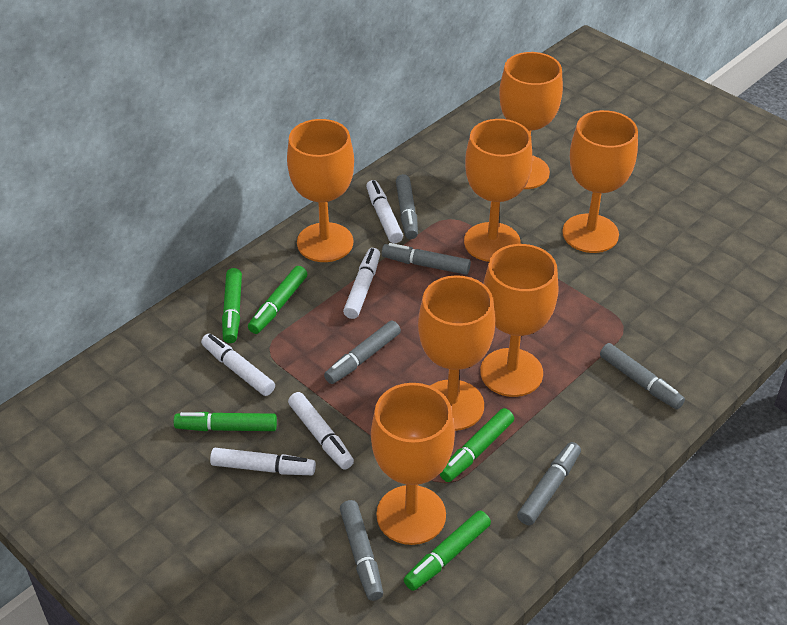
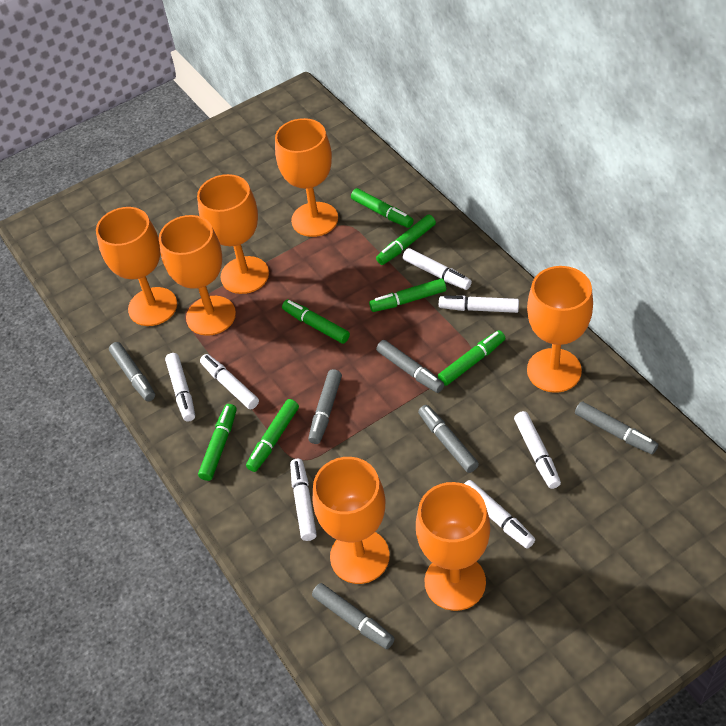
green marker: [174,412,277,431] [222,268,242,343] [248,266,307,334] [404,511,491,591] [439,408,514,482] = 5 -> [198,404,237,481] [246,399,299,472] [282,300,350,344] [351,188,414,228] [369,278,446,312] [376,215,436,265] [438,330,505,386] = 7
white marker: [201,334,275,396] [210,448,316,475] [288,392,354,470] [343,248,380,319] [366,180,403,243] = 5 -> [165,353,195,422] [200,354,259,409] [290,459,317,541] [403,248,472,290] [439,295,519,313] [464,480,535,549] [514,411,561,489] = 7

